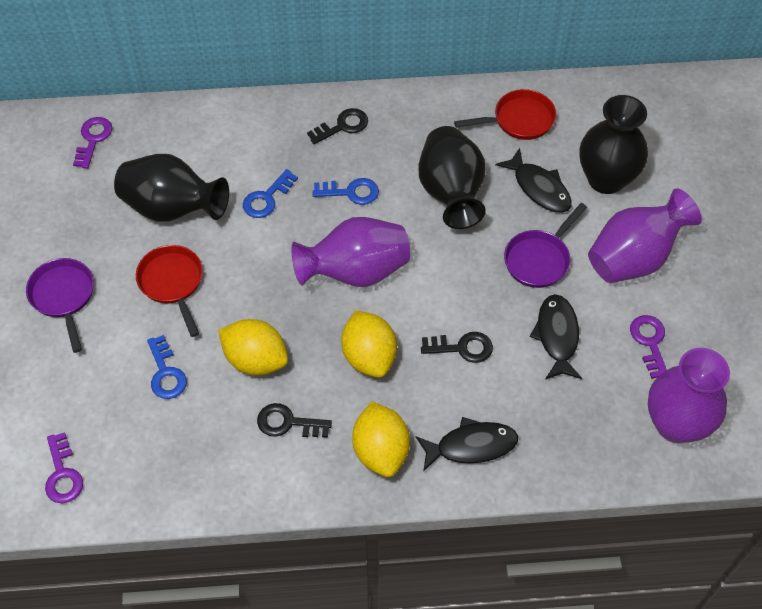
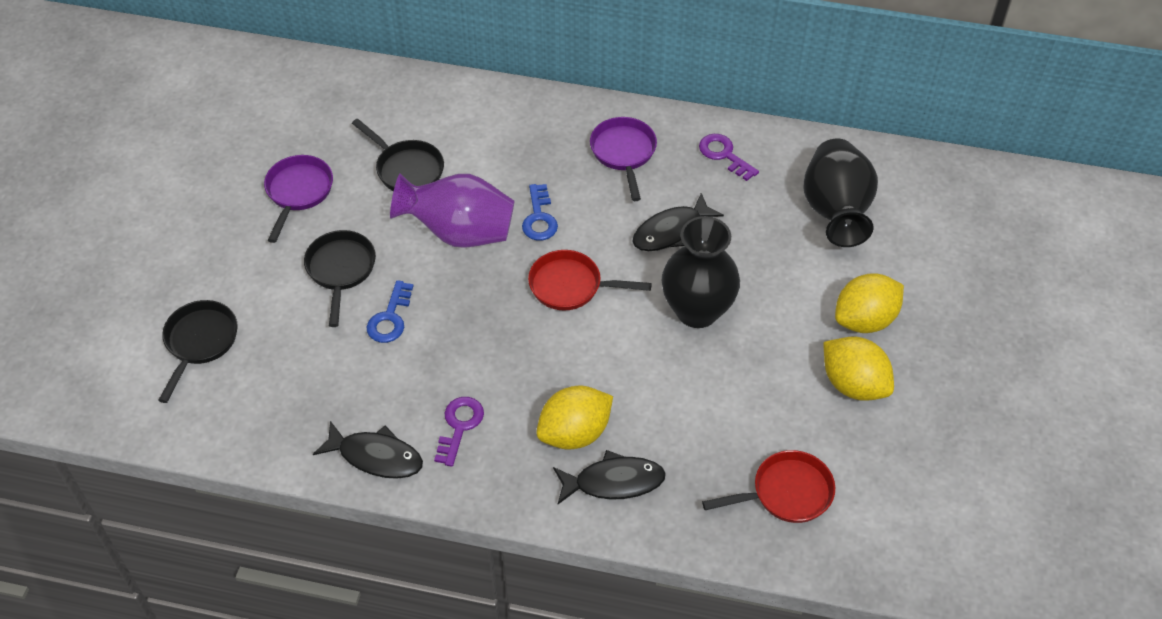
black key: [257,403,332,438] [307,108,368,144] [421,332,493,363] = 3 -> none = 0
black pan: none = 0 -> [158,300,238,403] [304,230,376,327] [352,119,444,191] = 3
black vase: [114,154,229,222] [419,126,486,229] [580,95,648,194] = 3 -> [661,216,740,328] [803,139,878,247] = 2
blue key: [147,335,187,399] [243,169,298,218] [312,178,379,205] = 3 -> [367,280,413,343] [522,184,558,241] = 2
purple key: [45,432,83,503] [73,117,112,169] [630,315,667,379] = 3 -> [434,397,484,467] [699,134,759,181] = 2
purple vase: [292,217,410,287] [588,188,702,283] [648,348,730,443] = 3 -> [390,173,515,248] = 1

